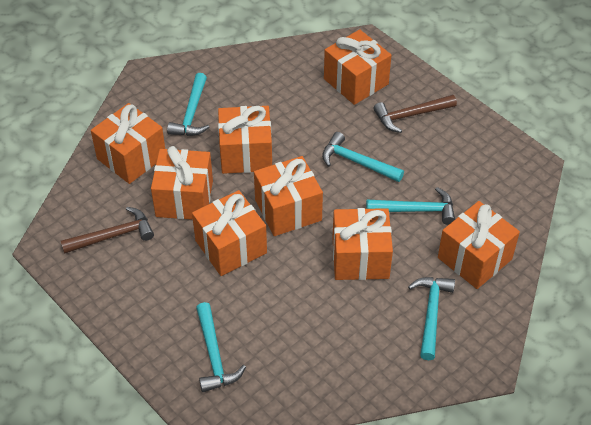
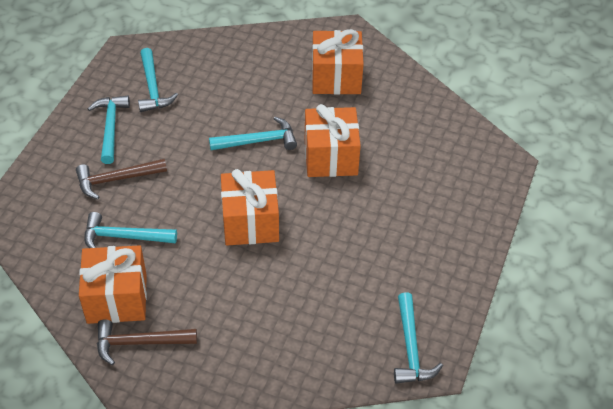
orange gift: [91,103,165,184] [151,146,213,220] [192,190,267,276] [218,106,272,174] [254,156,323,236] [324,29,391,105] [332,208,393,280] [438,201,520,289] = 8 -> [79,245,147,324] [221,169,279,246] [305,104,361,177] [312,29,364,95] = 4

